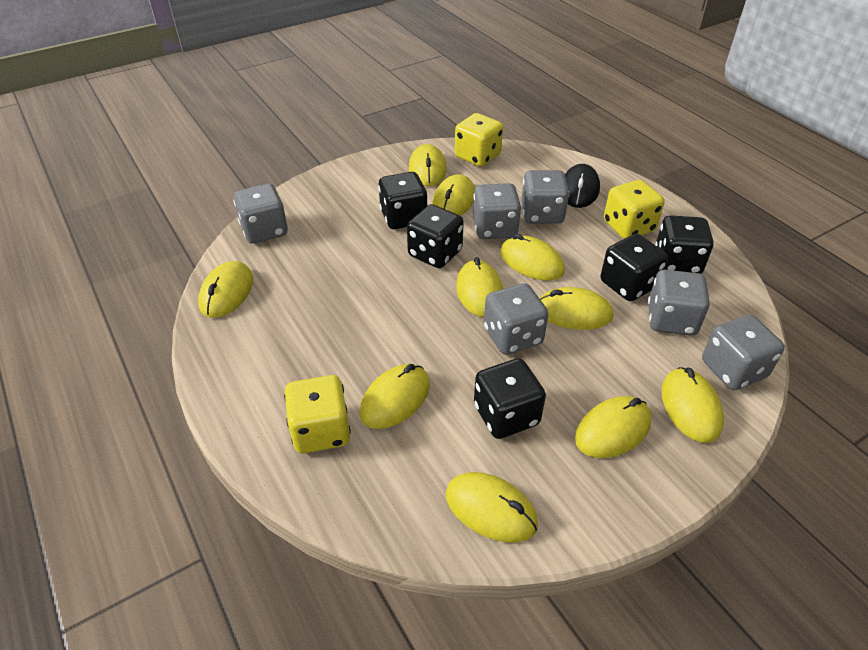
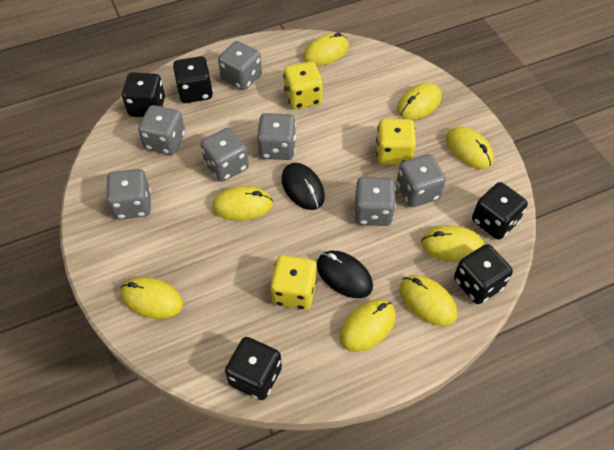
black mouse: [565,164,600,208] = 1 -> [282,163,325,210] [317,251,373,298] = 2
grey dice: [233,184,288,244] [473,183,521,239] [484,283,549,355] [521,170,569,224] [648,270,710,336] [702,315,785,390] = 6 -> [106,169,151,220] [138,105,185,155] [201,128,249,182] [218,41,262,90] [257,113,296,160] [354,177,396,226] [397,154,446,207] = 7
yellow mouse: [198,261,253,318] [360,364,430,429] [409,144,447,186] [432,174,475,216] [446,472,538,543] [456,257,503,317] [500,234,565,281] [539,287,613,330] [575,396,652,458] [661,367,724,443] = 10 -> [121,277,183,319] [212,186,273,221] [303,32,349,66] [340,299,396,352] [397,83,441,120] [399,275,457,326] [421,225,484,262] [446,126,494,169] = 8

